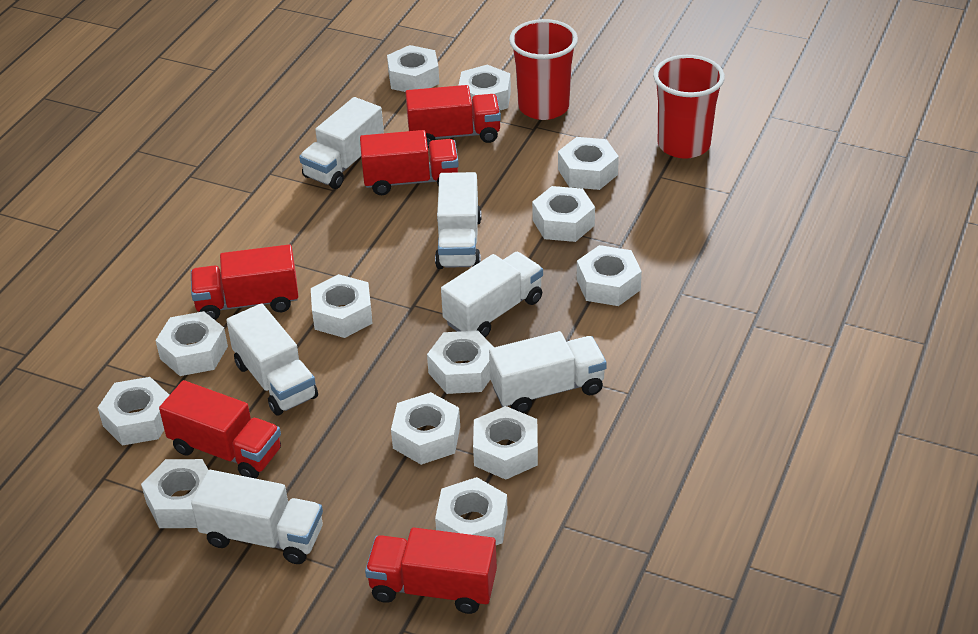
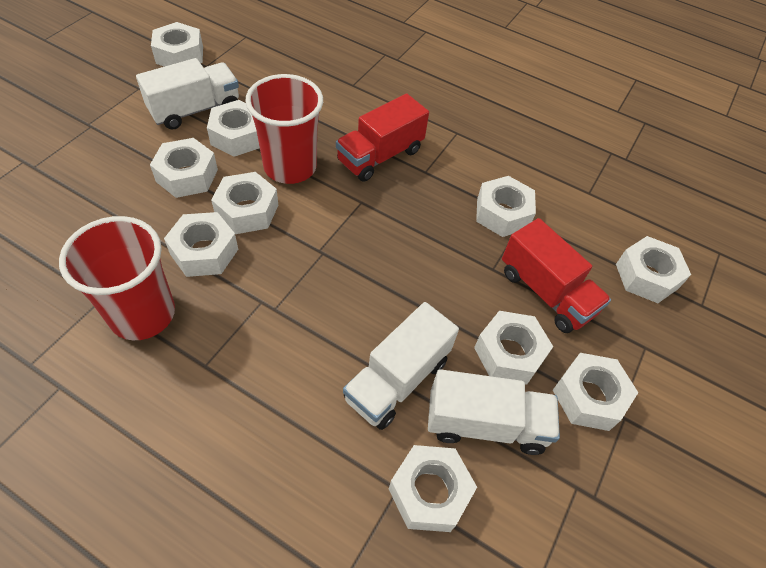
red truck: [159,380,281,479] [191,245,298,320] [360,130,459,195] [365,528,497,614] [405,85,501,148] = 5 -> [336,94,429,182] [502,218,611,333] = 2
white nut: [98,377,169,446] [141,459,208,528] [155,311,228,376] [311,274,373,338] [387,45,439,92] [391,392,460,465] [427,330,494,394] [435,477,508,545] [458,65,511,110] [473,406,538,480] [532,186,595,242] [558,137,619,190] [577,245,642,306] = 13 -> [150,138,218,198] [151,22,203,67] [164,212,238,277] [207,100,260,157] [211,172,278,234] [389,445,477,532] [474,311,553,385] [476,176,536,237] [553,353,638,431] [616,236,691,303] = 10
white truck: [191,470,323,564] [226,303,318,416] [299,97,384,189] [435,172,481,269] [441,252,543,337] [489,331,607,413] = 6 -> [136,58,239,130] [343,302,459,430] [428,369,560,455] = 3

